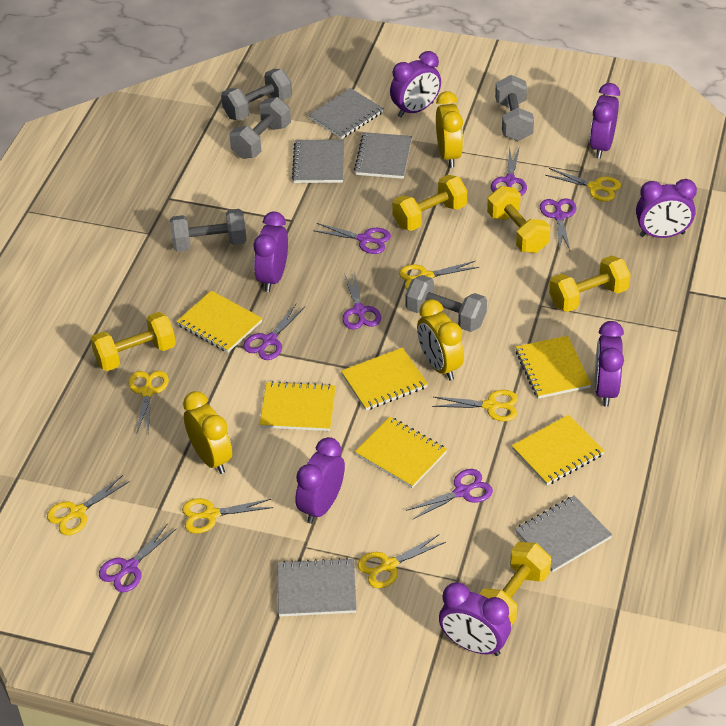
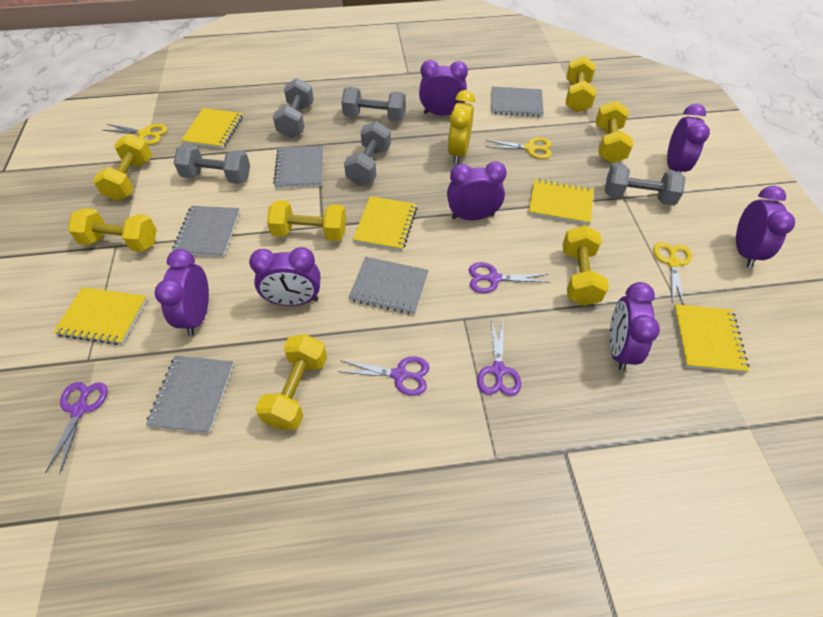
purple scissors: [99,523,177,592] [243,304,305,360] [313,223,391,254] [342,271,381,330] [406,469,493,520] [491,147,527,196] [540,198,577,250] = 7 -> [45,382,108,474] [337,356,429,396] [469,262,550,293] [477,318,521,396] = 4
yellow clock: [183,391,232,474] [417,299,464,380] [436,91,463,168] = 3 -> [448,90,475,164] = 1
yellow dumbbell: [91,312,176,371] [392,175,467,231] [479,542,551,626] [487,186,550,253] [549,256,631,312] = 5 -> [68,208,157,252] [93,134,152,201] [255,334,327,430] [267,200,346,241] [563,225,609,306] [566,56,596,112] [596,101,633,163] = 7
yellow notebook: [176,291,262,353] [259,381,336,431] [341,348,428,410] [355,417,447,488] [512,415,605,485] [516,336,591,399] = 6 -> [53,287,147,345] [181,108,243,149] [353,196,417,251] [529,179,594,225] [673,304,749,373] = 5
yellow scissors: [47,475,130,535] [128,371,169,435] [182,498,273,534] [357,534,446,588] [399,261,479,290] [432,390,518,421] [545,168,621,202] = 7 -> [103,124,167,145] [485,137,552,159] [653,242,692,305] = 3

